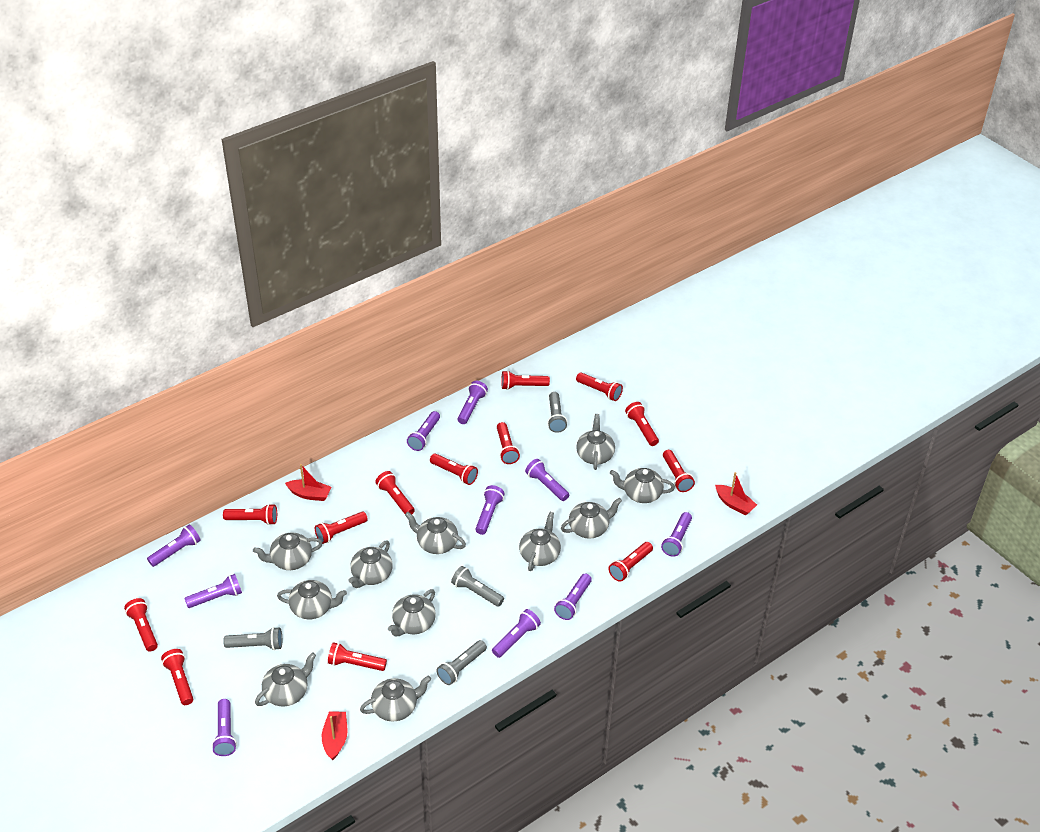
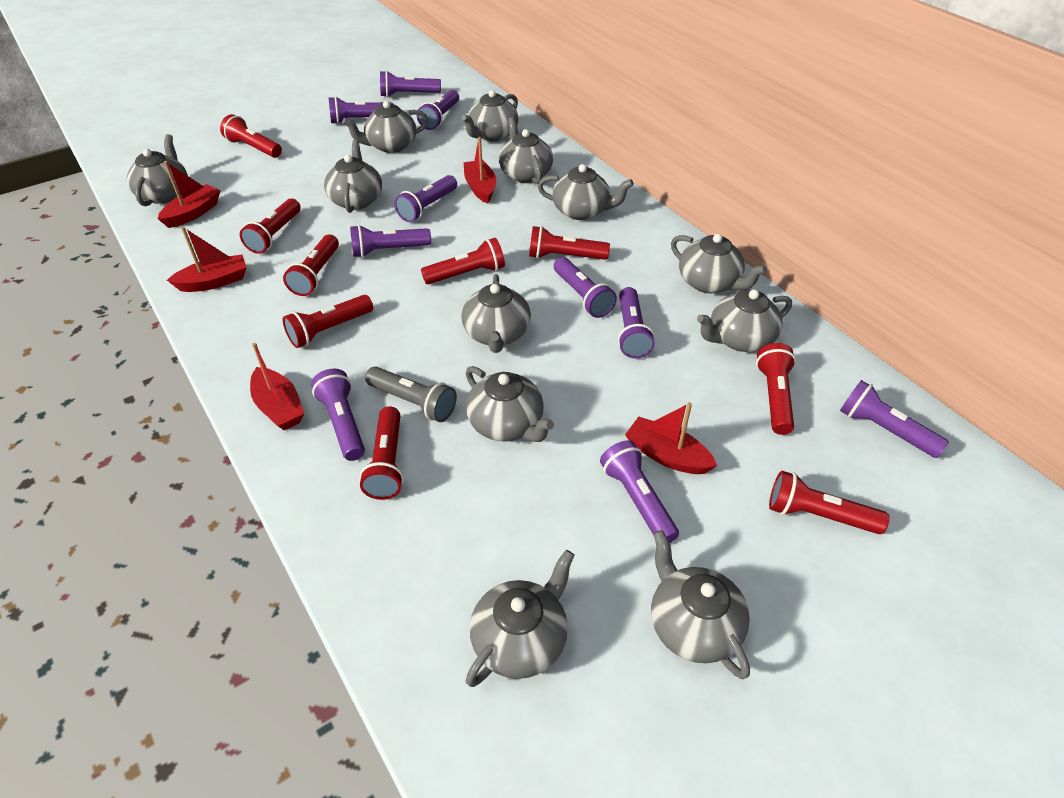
grey flashlight: [223,627,282,650] [436,640,487,685] [451,566,504,607] [547,392,567,433] = 4 -> [365,366,457,422] = 1
grey teapot: [253,533,323,570] [255,652,316,707] [277,580,347,619] [349,540,393,588] [360,675,431,721] [388,589,436,637] [405,512,466,554] [519,512,561,571] [561,498,622,539] [576,414,615,470] [610,468,675,503] = 11 -> [127,134,188,206] [324,140,382,213] [342,101,428,153] [462,90,519,141] [462,274,531,353] [466,366,554,442] [466,550,575,687] [499,117,553,184] [538,164,634,220] [651,530,750,679] [671,234,767,293] [697,289,792,352] = 12
red boat: [285,464,332,501] [322,711,347,760] [715,472,757,516] = 3 -> [158,161,220,228] [167,227,247,292] [250,343,304,430] [463,137,496,204] [625,402,717,474] = 5
red flashlight: [124,598,158,652] [161,649,193,705] [223,504,277,525] [315,512,368,544] [328,642,387,671] [376,471,415,514] [430,454,478,485] [497,422,520,464] [501,371,550,390] [576,373,623,401] [608,542,653,582] [625,402,659,446] [663,450,695,492] = 13 -> [220,114,282,158] [240,198,301,254] [283,235,339,296] [283,295,373,348] [359,406,404,500] [421,238,505,284] [529,226,610,260] [756,343,796,435] [769,471,890,534] = 9

